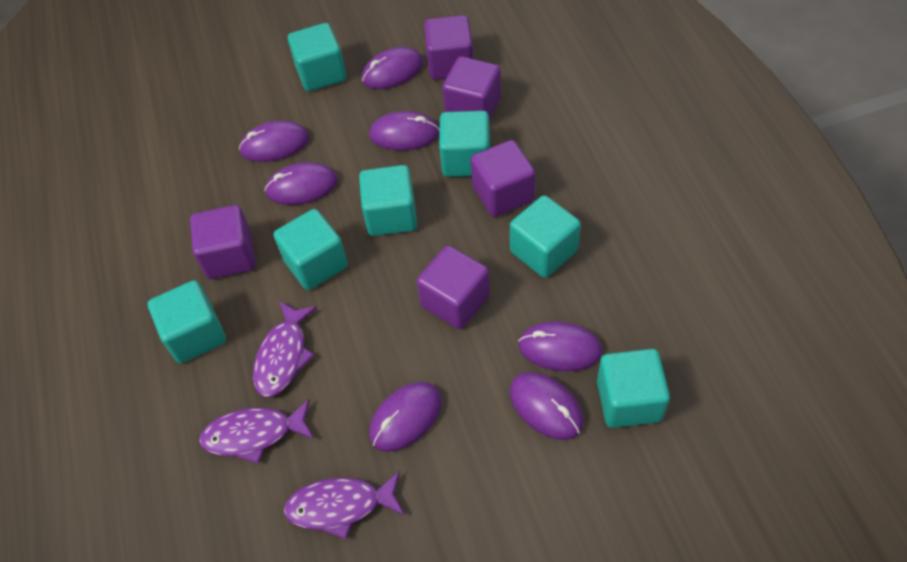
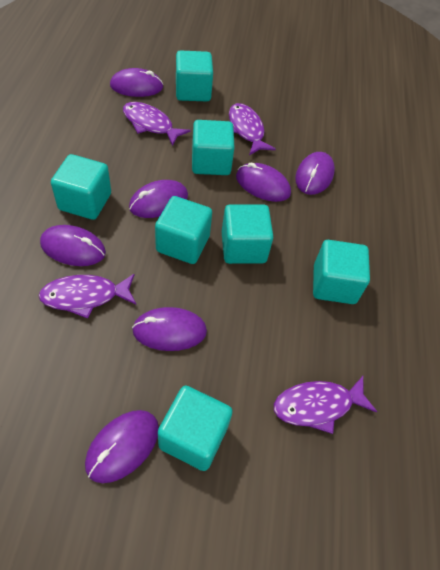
purple cube: [190,205,256,279] [417,245,490,329] [424,15,473,80] [442,56,501,120] [471,140,535,217] = 5 -> none = 0
purple fish: [199,399,314,464] [253,301,317,397] [284,471,405,539] = 3 -> [38,274,136,319] [123,102,190,146] [229,103,276,155] [274,376,377,434] = 4

